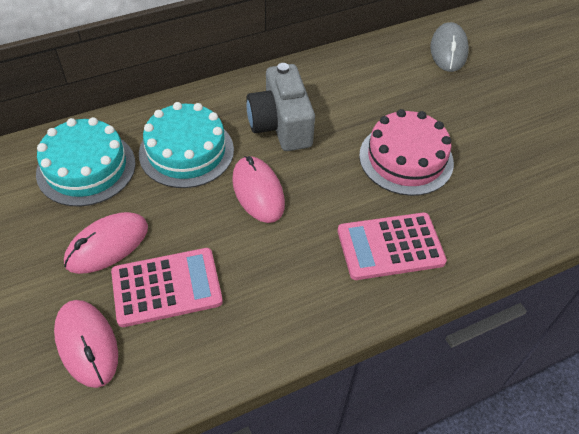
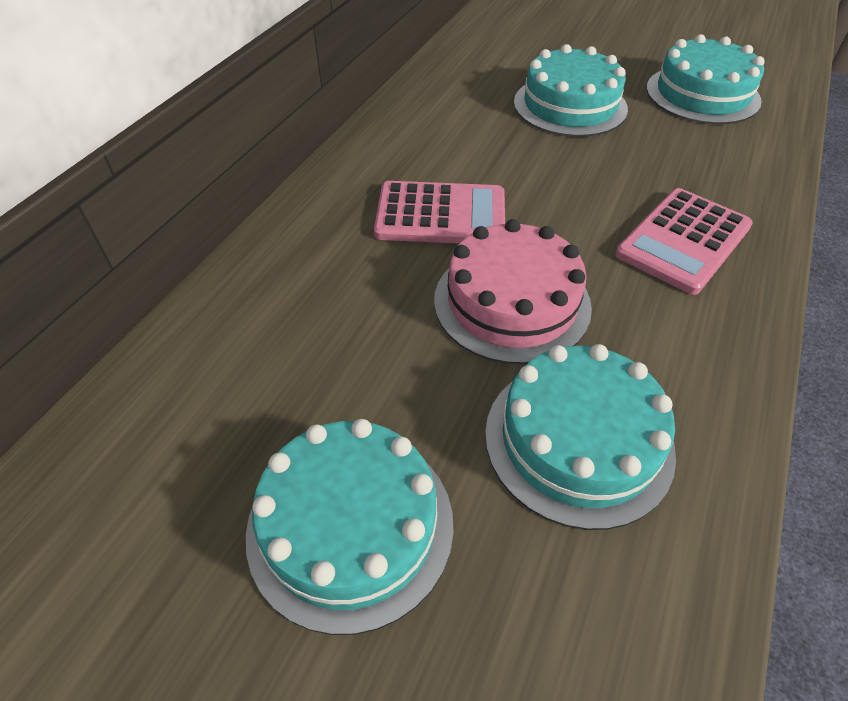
grey camera: [246,63,315,151] = 1 -> none = 0
grey mouse: [430,22,469,72] = 1 -> none = 0
pink mouse: [54,300,118,388] [64,212,148,274] [232,156,285,223] = 3 -> none = 0
turquoise cake: [36,117,136,206] [139,102,234,188] = 2 -> [246,419,454,635] [485,344,676,530] [514,44,628,137] [646,34,765,124] = 4

